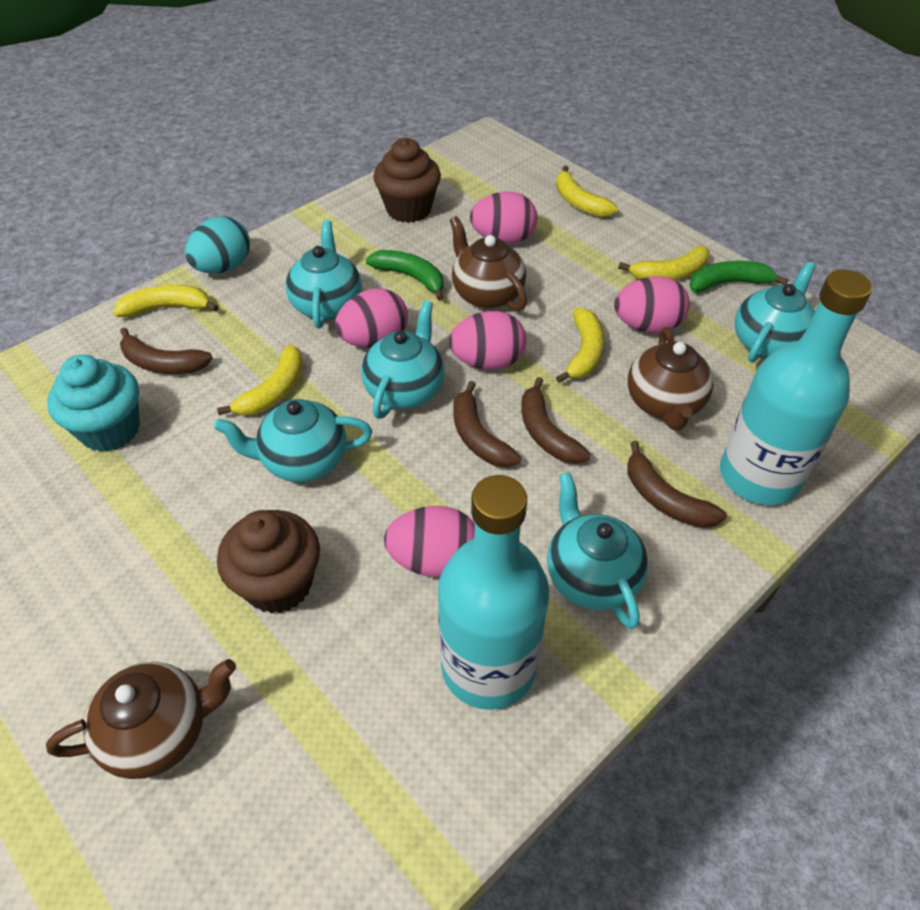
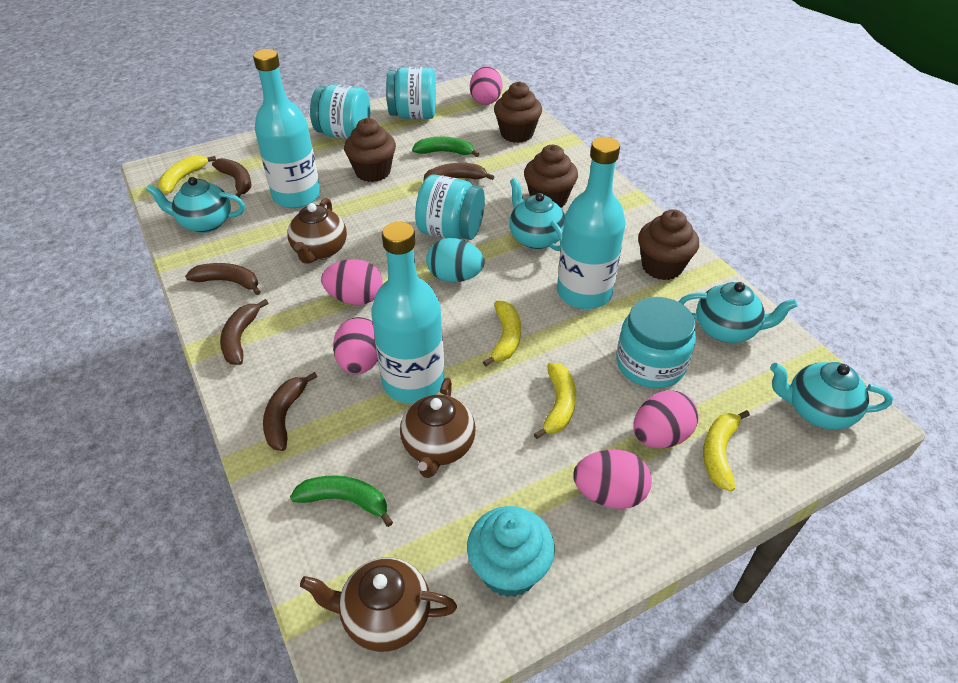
brown banana: [120,327,213,374] [453,381,521,467] [521,377,591,464] [628,441,727,528] = 4 -> [185,263,261,295] [212,158,251,198] [220,299,268,365] [263,372,317,451] [423,163,494,182] = 5
brown cupcake: [217,510,320,614] [373,138,441,223] = 2 -> [344,118,396,182] [494,81,542,143] [524,145,578,207] [638,209,699,280] = 4
turquoise bottle: [438,475,549,710] [720,270,872,505] = 2 -> [253,49,320,208] [371,222,444,403] [557,137,626,309] = 3
turquoise jar: none = 0 -> [310,84,370,139] [386,67,436,119] [415,174,485,240] [616,297,696,388] = 4
turquoise teapot: [214,399,372,482] [286,220,362,328] [361,300,444,419] [547,472,648,629] [735,262,815,363] = 5 -> [146,177,245,233] [509,178,565,251] [679,282,798,343] [770,362,893,430] = 4
yellow banana: [113,285,219,317] [217,345,303,416] [556,166,618,217] [556,308,604,383] [618,246,710,280] = 5 -> [158,155,216,194] [483,301,521,366] [534,363,576,439] [703,410,750,492] = 4

